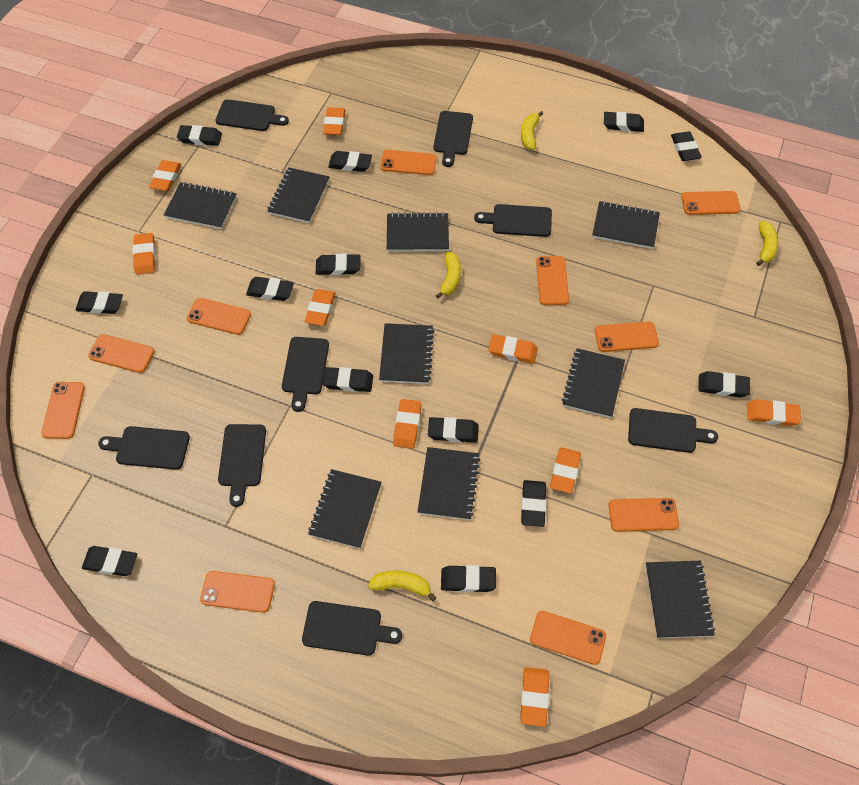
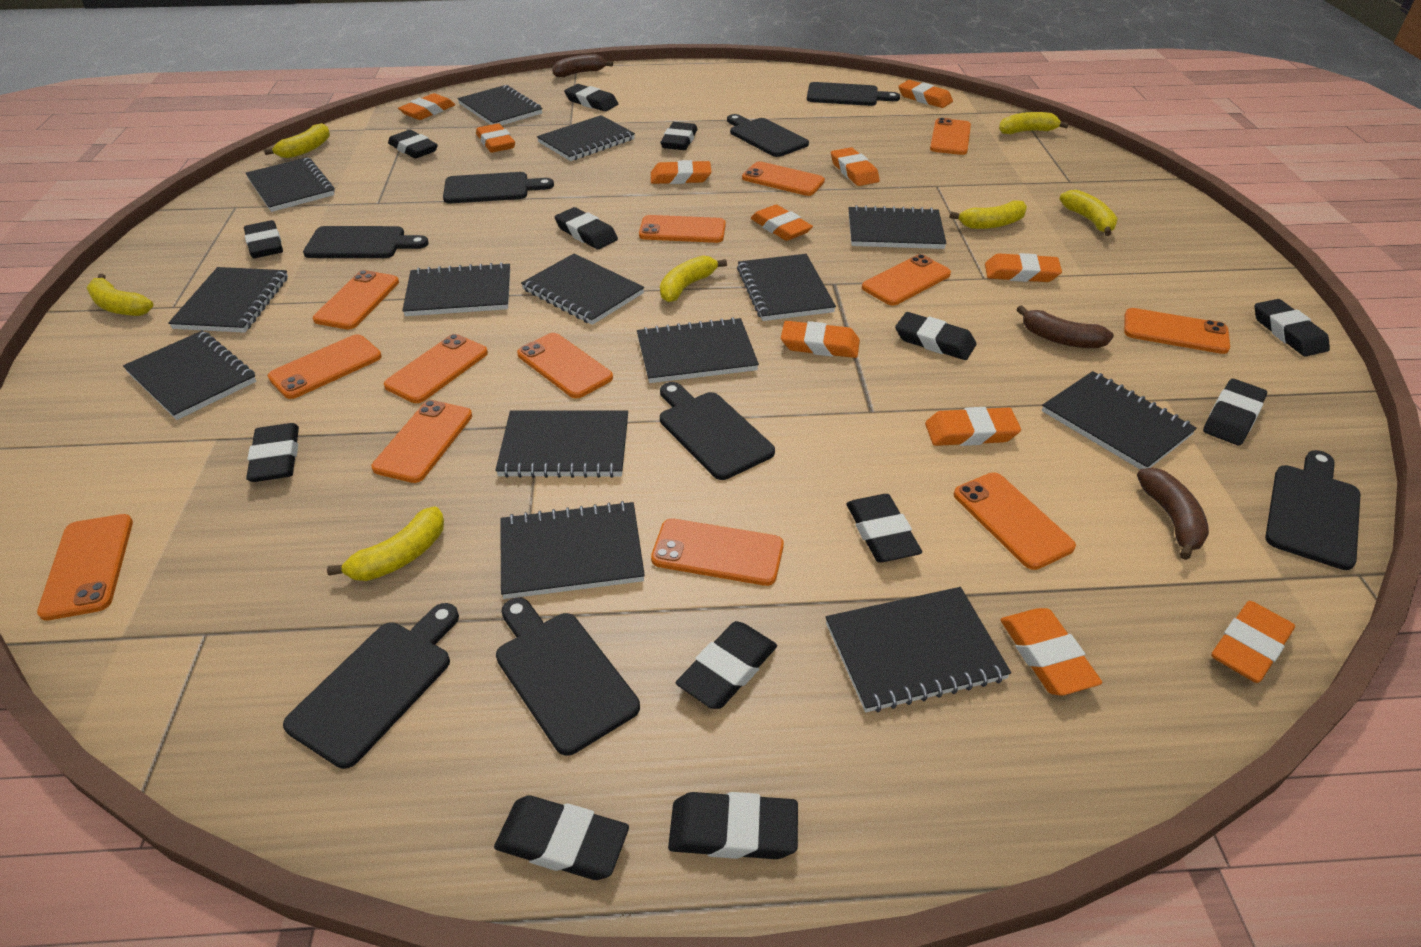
black notebook: [164,182,237,229] [267,167,329,223] [308,469,382,549] [379,323,434,384] [387,212,449,252] [418,447,480,520] [562,348,625,418] [592,201,660,249] [646,561,715,638] = 9 -> [123,331,256,420] [168,267,288,333] [246,157,335,212] [402,262,510,316] [457,85,543,125] [495,410,628,478] [500,501,645,599] [521,254,644,325] [537,115,635,161] [637,317,759,383] [737,254,836,321] [826,587,1011,713] [849,205,947,249] [1042,371,1197,469] = 14
brown banana: none = 0 -> [552,54,613,77] [1017,305,1114,348] [1137,467,1209,560] = 3
orange eraser: [133,233,156,275] [149,160,181,191] [305,289,336,326] [323,107,346,135] [393,399,422,449] [488,334,538,364] [520,667,549,727] [550,447,581,493] [748,399,801,426] = 9 -> [398,93,455,120] [476,123,515,153] [651,160,711,184] [751,204,813,241] [781,321,860,358] [831,147,880,186] [898,80,953,108] [925,407,1021,446] [985,253,1062,282] [1001,608,1102,696] [1211,601,1295,683] = 11
orange phone: [41,382,85,439] [88,334,155,373] [187,298,251,335] [200,571,275,613] [381,150,436,175] [530,611,606,665] [536,256,569,305] [595,321,659,352] [608,498,679,532] [681,191,740,215] = 10 -> [37,514,133,621] [268,334,382,399] [313,270,399,329] [371,400,472,483] [384,334,488,403] [517,333,613,398] [639,215,726,243] [651,519,784,586] [742,161,825,196] [862,254,951,305] [930,118,971,155] [954,472,1076,570] [1124,308,1230,354] = 13
yellow banana: [368,570,436,601] [436,252,461,299] [521,111,543,150] [756,221,778,266] = 4 -> [87,274,153,316] [264,123,330,158] [327,506,444,581] [660,255,727,302] [949,200,1027,229] [999,112,1069,134] [1060,190,1118,236] = 7

